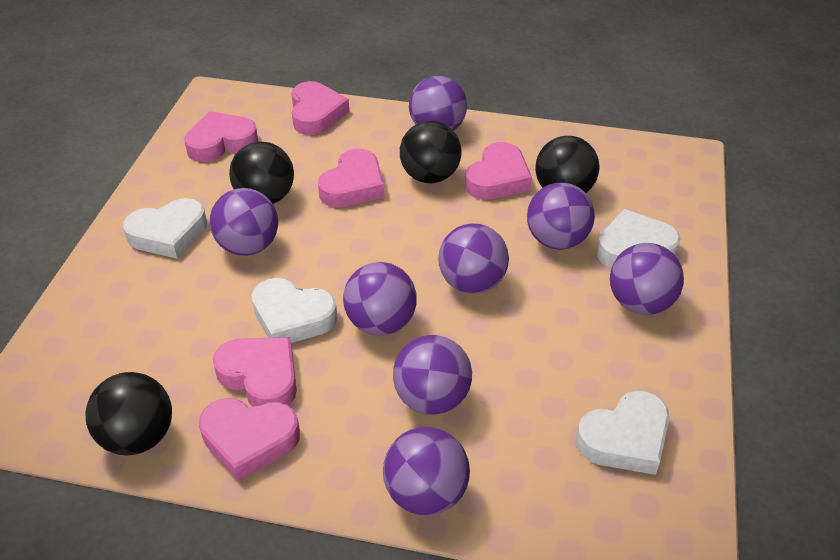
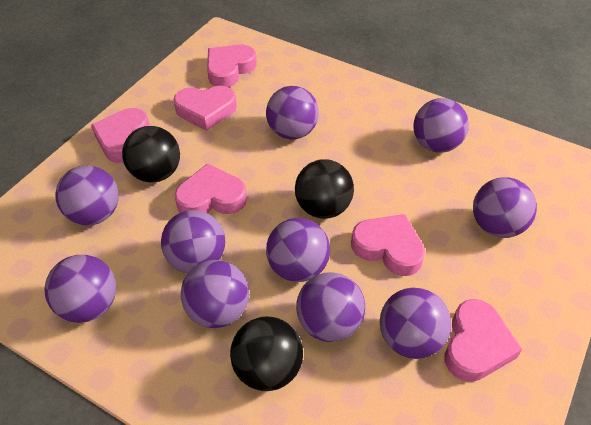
black ball: [86,372,172,456] [229,142,294,204] [400,121,462,183] [535,136,599,193] = 4 -> [122,126,180,183] [230,317,303,391] [295,159,354,219] = 3
purple ball: [210,188,278,256] [343,262,417,336] [383,427,470,516] [393,335,472,415] [409,76,467,131] [438,224,509,294] [527,183,595,250] [610,243,684,315] = 8 -> [45,255,116,323] [55,165,119,225] [161,210,225,273] [181,260,249,328] [266,86,319,139] [266,218,330,282] [296,272,365,342] [380,288,451,359] [413,98,469,153] [473,177,537,238] = 10
white heart: [123,198,207,259] [252,278,337,343] [576,391,669,475] [597,209,681,268] = 4 -> none = 0

